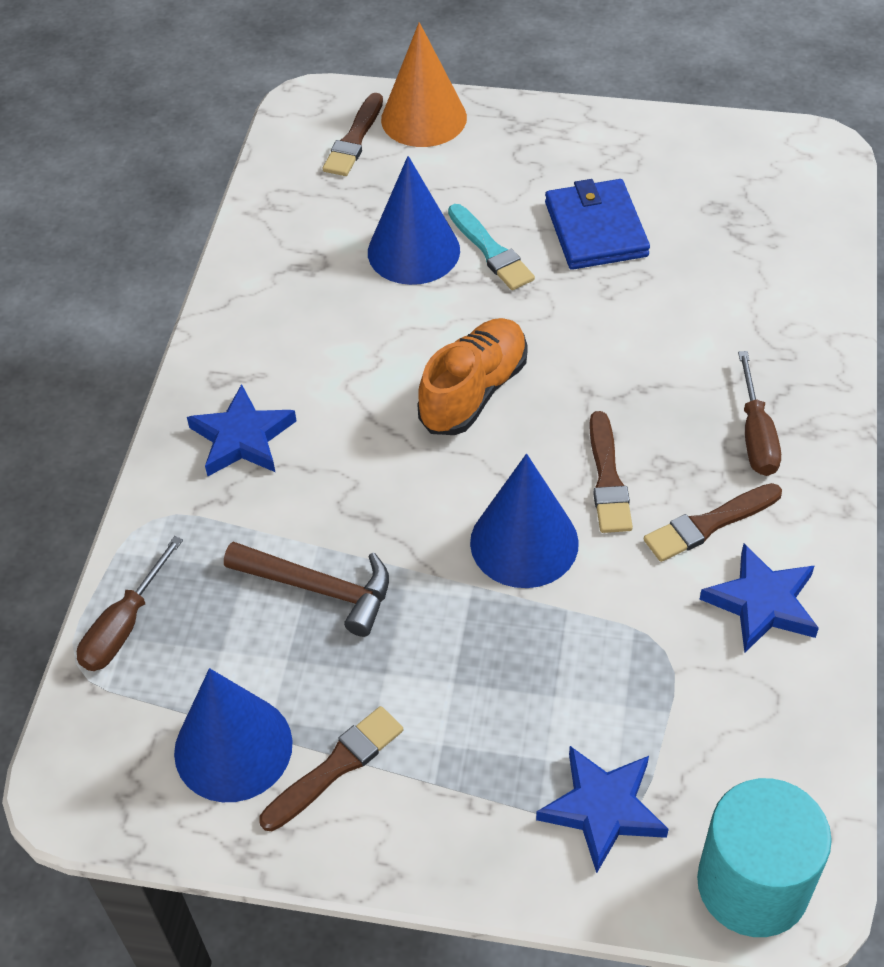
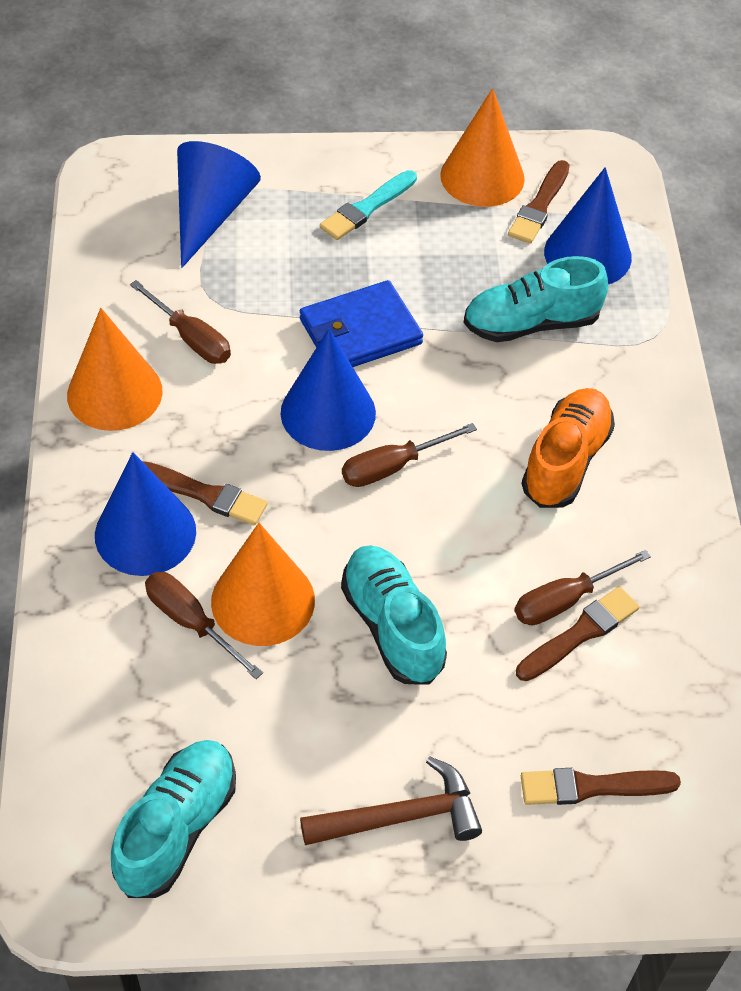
blue cone: [174,668,293,802] [368,156,460,285] [470,454,579,588] = 3 -> [95,452,196,576] [177,141,261,268] [280,329,376,451] [544,167,632,284] = 4
blue star: [187,384,297,476] [536,746,669,873] [699,544,819,653] = 3 -> none = 0
brown screwdriver: [77,536,183,671] [738,351,781,476] = 2 -> [130,280,231,364] [145,572,263,679] [342,423,477,487] [515,550,651,625] = 4
orange cone: [381,22,467,147] = 1 -> [67,308,163,431] [211,523,315,646] [440,88,525,207] = 3
turquoise cylinder: [697,778,832,937] = 1 -> none = 0
turquoise shoe: none = 0 -> [111,740,236,898] [341,545,447,685] [464,256,608,342] = 3

